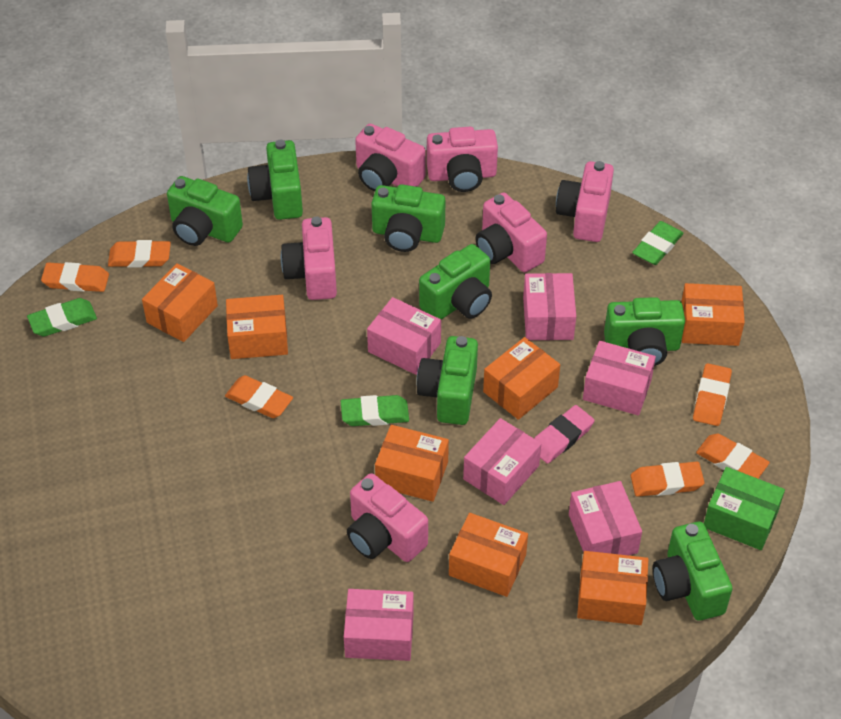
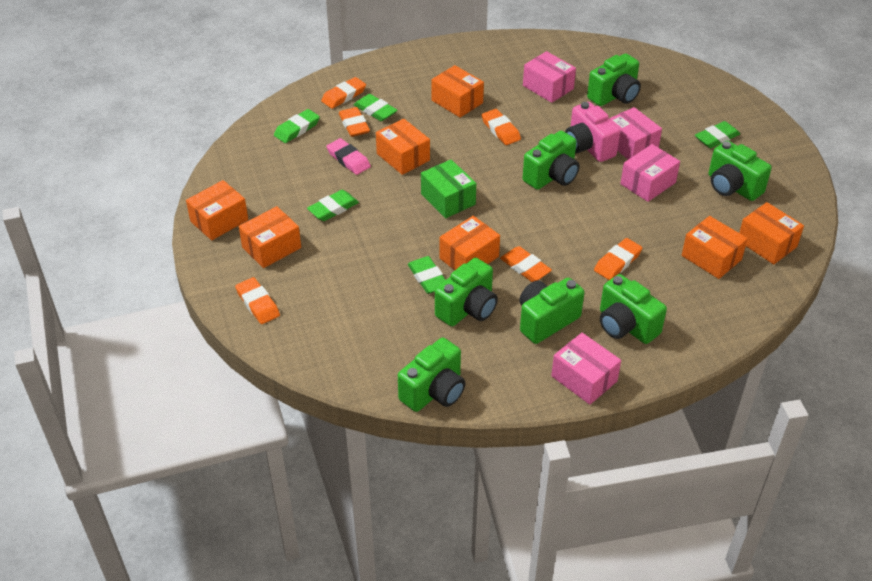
green eraser: [27,298,97,337] [341,395,409,426] [632,221,683,265] = 3 -> [274,109,320,143] [307,190,359,221] [354,94,397,121] [408,256,445,294] [695,121,740,148] = 5
pink box: [344,589,414,661] [367,297,441,375] [463,418,541,505] [523,273,576,340] [569,481,642,555] [583,341,656,416] = 6 -> [523,51,576,103] [551,333,621,405] [609,107,662,159] [620,144,680,202] = 4
pink camera: [281,217,337,300] [347,473,428,562] [355,124,426,191] [427,127,498,192] [476,193,547,272] [556,161,614,242] = 6 -> [565,102,620,162] = 1

